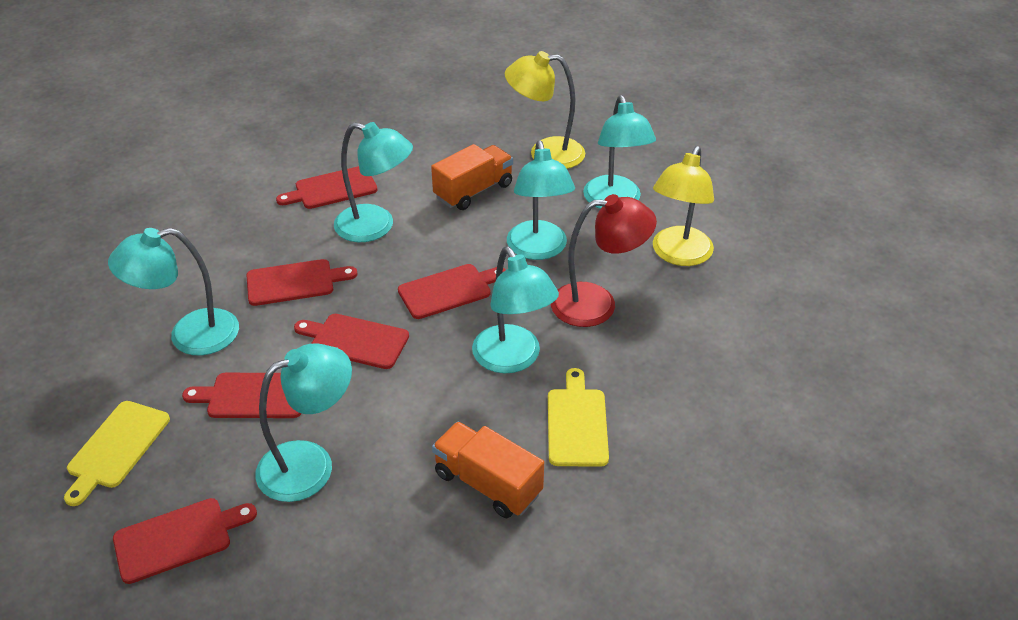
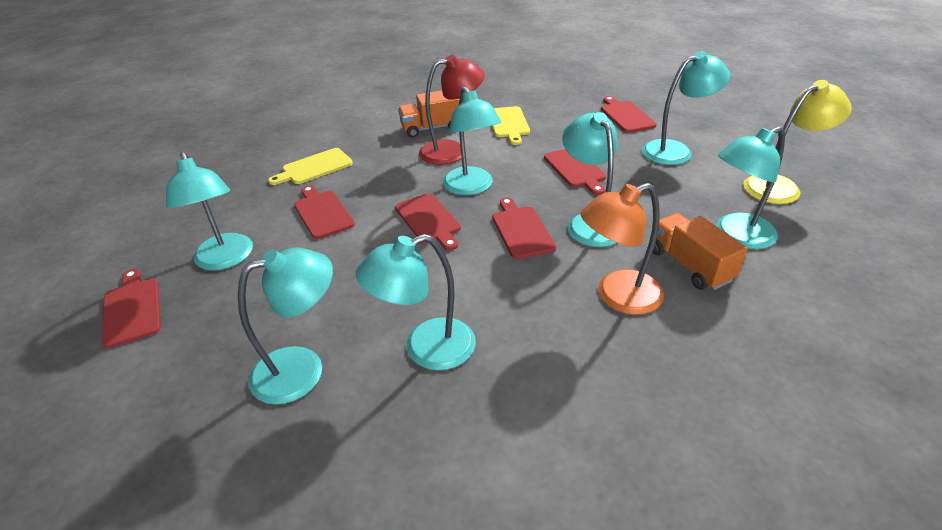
orange lamp: none = 0 -> [580,183,664,315] = 1
turquoise lamp: [108,228,239,356] [255,344,352,502] [334,122,413,242] [472,247,559,373] [507,141,575,260] [583,95,656,209] = 6 -> [166,152,253,271] [238,248,333,405] [356,234,476,370] [443,86,501,195] [562,112,618,247] [642,51,730,165] [716,126,785,249] = 7
yellow lamp: [505,51,585,169] [653,146,714,266] = 2 -> [743,80,852,204] = 1

